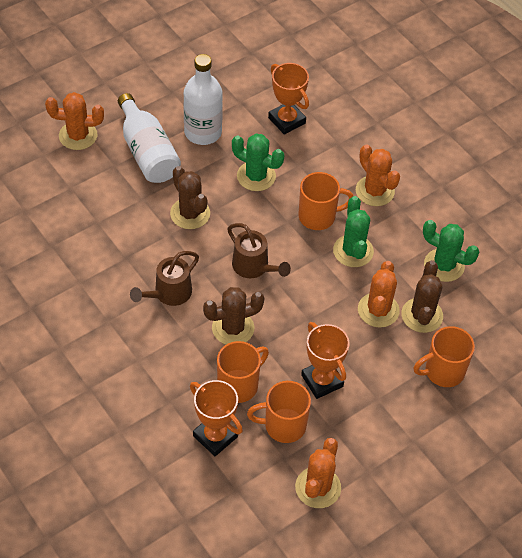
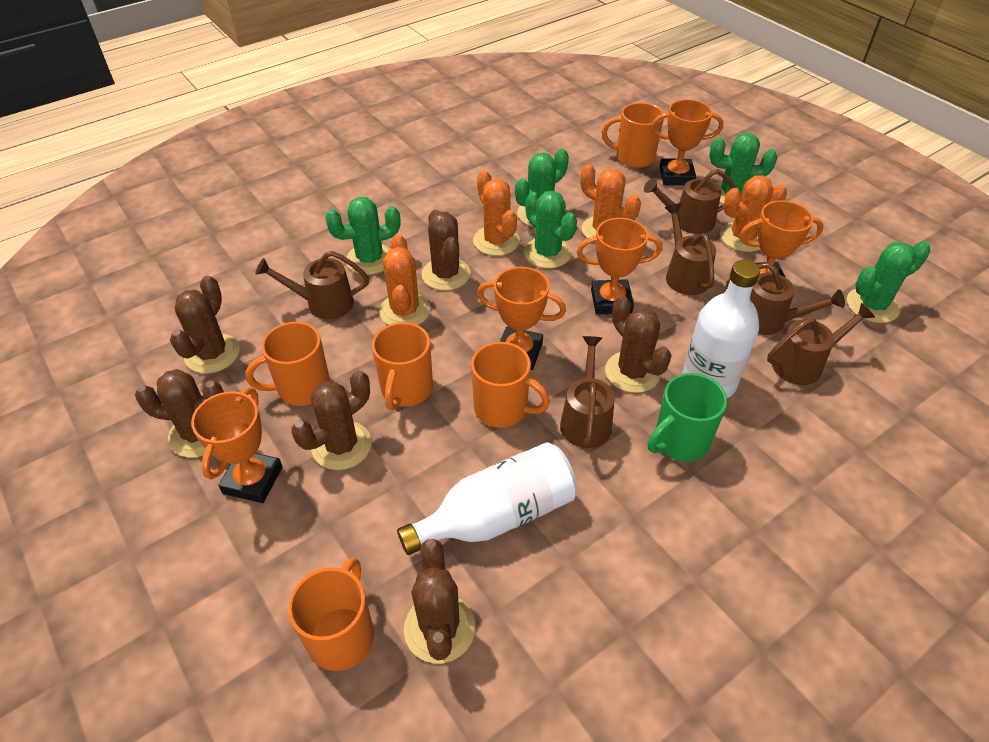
brown cactus: [170,166,210,229] [203,287,264,345] [401,260,443,333] = 3 -> [135,369,224,458] [170,276,240,374] [291,371,372,470] [404,539,475,663] [421,210,471,291] [605,296,672,393] = 6
brown watering can: [130,251,199,306] [227,223,291,278] = 2 -> [255,251,369,319] [560,336,615,449] [644,169,736,234] [665,203,716,295] [726,263,845,335] [767,303,875,385] = 6
green cactus: [232,133,284,191] [333,196,374,267] [423,220,479,282] = 3 -> [325,197,400,275] [515,148,569,227] [524,191,577,268] [710,133,777,204] [847,241,931,323] = 5
green mug: none = 0 -> [648,373,727,462] = 1
orange mug: [217,341,269,403] [247,381,311,443] [299,172,353,230] [414,326,475,387] = 4 -> [245,322,330,406] [288,557,374,671] [372,322,433,410] [471,342,550,428] [602,103,664,168] = 5
orange trophy: [190,380,243,456] [268,63,309,135] [301,322,349,399] = 3 -> [191,388,282,503] [477,267,566,370] [577,218,662,314] [651,99,724,185] [740,200,824,278] = 5

